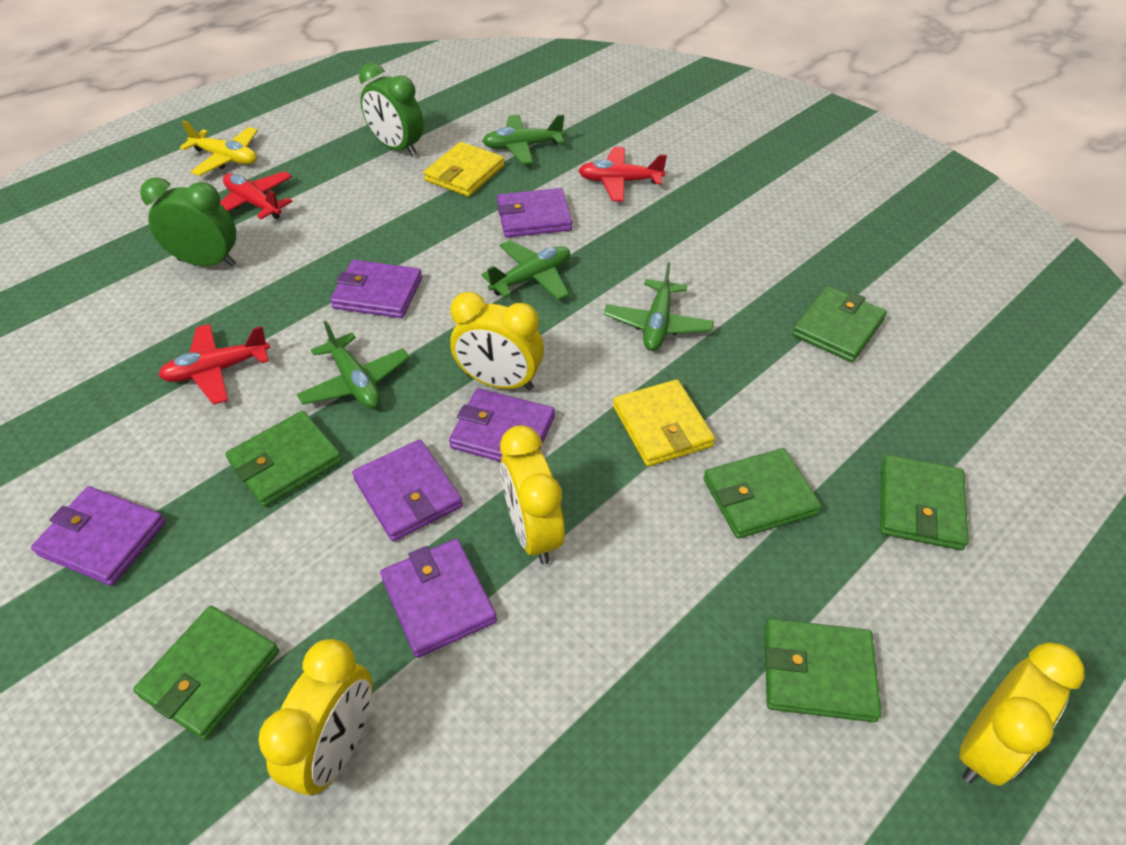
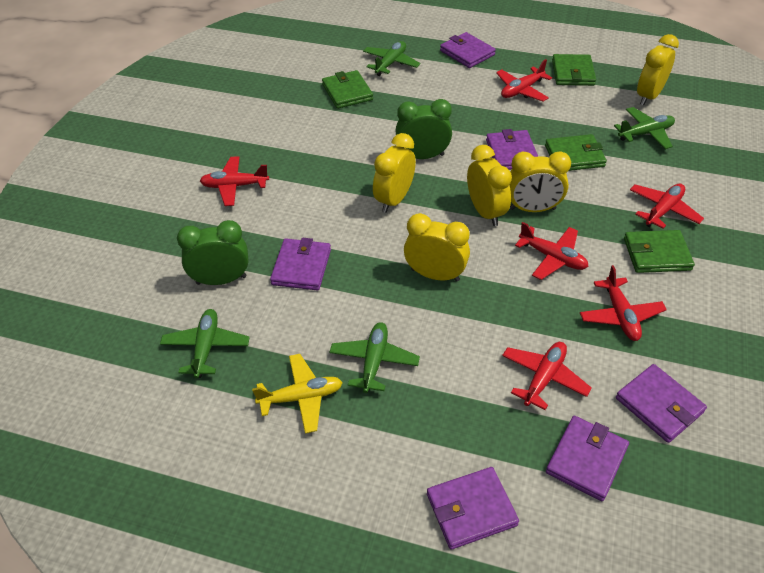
green wallet: [133,606,279,740] [225,411,342,507] [703,448,822,539] [765,618,882,722] [792,286,887,362] [880,455,969,550] = 6 -> [322,70,373,109] [545,134,607,171] [552,54,596,86] [624,230,695,273] = 4
red plane: [158,324,270,405] [220,171,293,219] [578,147,667,201] = 3 -> [200,156,269,206] [496,59,552,102] [502,342,592,410] [515,222,589,280] [580,265,667,341] [630,184,704,229] = 6
yellow clock: [258,639,373,796] [450,292,544,390] [500,425,565,565] [959,642,1085,786] = 4 -> [373,133,416,213] [404,213,470,282] [467,145,512,226] [510,151,571,212] [637,34,679,106] = 5
yellow wallet: [423,142,504,197] [613,379,715,467] = 2 -> none = 0

